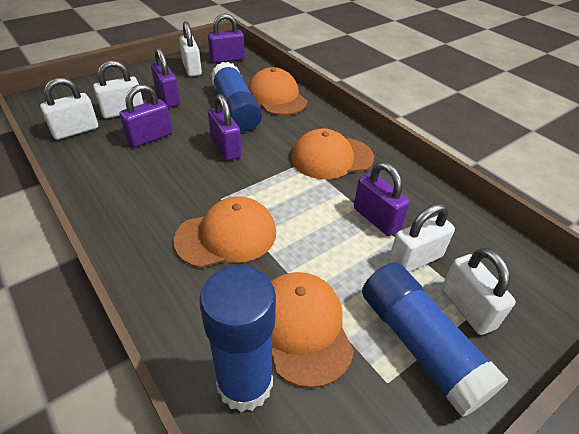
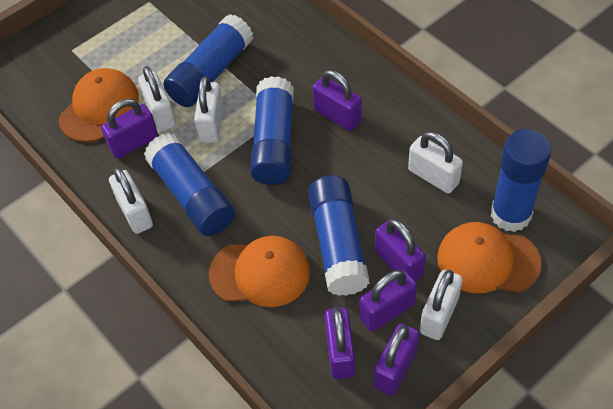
blue glue stick: [199,265,276,412] [211,62,262,132] [362,263,508,418] = 3 -> [144,133,235,236] [163,14,253,107] [250,76,294,185] [308,175,370,296] [491,129,551,232] = 5
orange cap: [173,196,276,268] [248,67,307,115] [271,272,354,388] [291,129,374,179] = 4 -> [59,68,139,142] [209,236,310,307] [437,222,541,293] = 3
purple padlock: [119,84,172,147] [151,48,180,108] [208,14,245,63] [208,94,241,161] [354,162,410,236] = 5 -> [101,99,158,159] [313,70,361,131] [325,307,355,379] [360,270,417,332] [374,323,419,396] [375,219,426,282] = 6

